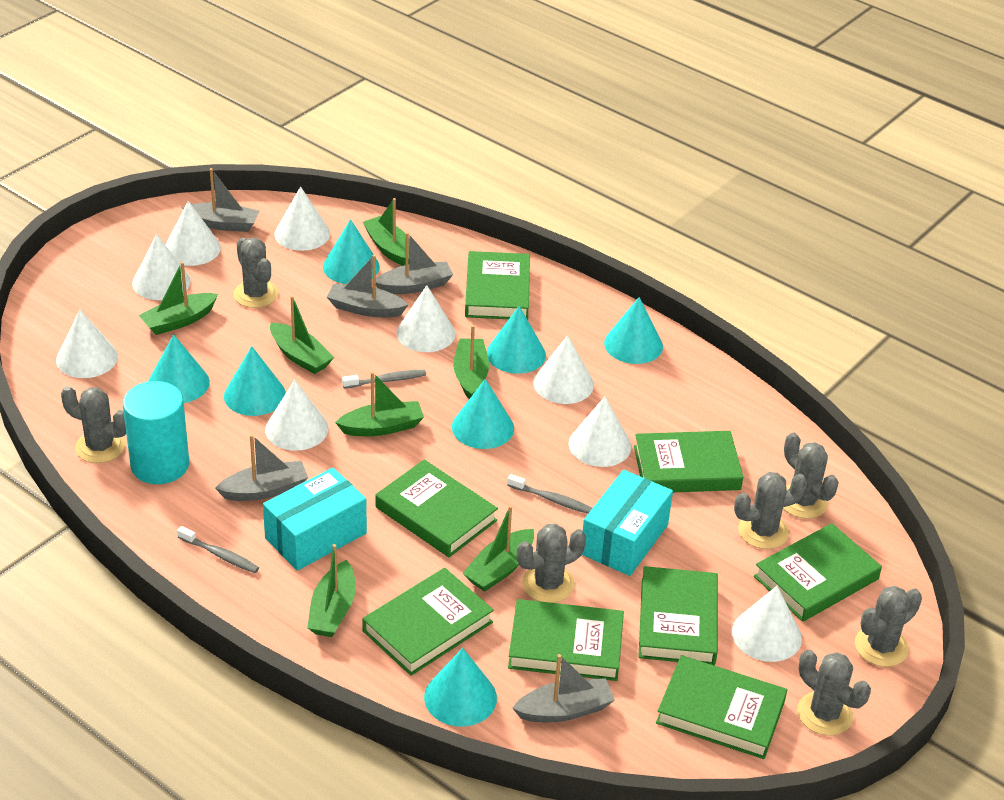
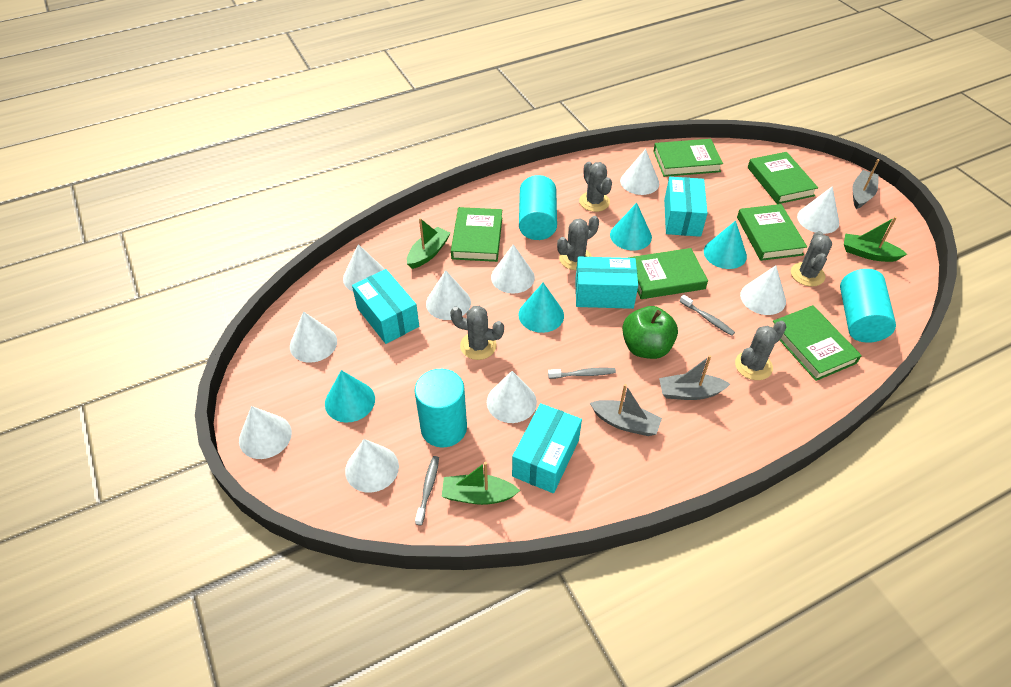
green apple: none = 0 -> [622,306,678,359] = 1
green boat: [139,262,218,335] [270,296,334,374] [307,544,356,637] [335,372,424,436] [363,198,409,266] [453,325,489,399] [463,505,534,592] = 7 -> [407,218,451,269] [442,462,520,505] [844,217,907,262] = 3
green book: [362,568,494,676] [375,459,498,557] [465,251,530,320] [508,599,624,681] [634,431,743,492] [638,566,718,665] [656,655,787,759] [754,523,882,622] = 8 -> [451,207,502,262] [628,248,708,299] [653,139,723,177] [737,204,807,261] [748,152,818,204] [773,305,862,381] = 6
grey boat: [182,168,260,232] [215,434,308,501] [327,255,408,317] [376,232,454,294] [512,654,615,722] = 5 -> [590,384,662,436] [659,355,730,400] [852,159,879,209] = 3
grey cactus: [61,386,126,463] [234,237,278,308] [517,524,586,603] [734,472,807,549] [783,433,839,519] [797,650,871,736] [855,586,922,667] = 7 -> [450,306,504,360] [557,216,599,270] [579,161,612,212] [735,321,787,380] [791,231,832,287] = 5
turquoise box: [263,468,367,571] [582,470,673,576] = 2 -> [352,269,419,344] [512,403,582,493] [575,257,638,309] [664,177,708,237] = 4
turquoise cone: [148,334,210,403] [224,346,286,416] [323,219,380,284] [424,648,497,727] [452,379,514,449] [487,306,546,374] [604,297,663,364] = 7 -> [325,370,375,423] [518,283,564,333] [610,203,652,250] [704,220,747,269] = 4
turquoise cylinder: [123,381,189,484] = 1 -> [415,369,467,447] [519,175,557,240] [840,269,896,343] = 3
white cone: [56,310,118,378] [132,234,191,300] [165,201,221,266] [265,380,329,451] [274,186,330,251] [396,285,456,352] [533,335,594,404] [568,397,631,467] [732,586,802,662] = 9 -> [239,406,292,459] [290,311,337,363] [343,244,385,292] [345,439,399,493] [426,270,471,320] [487,371,537,423] [491,244,535,293] [620,149,659,195] [740,265,786,315] [797,186,839,234] = 10

